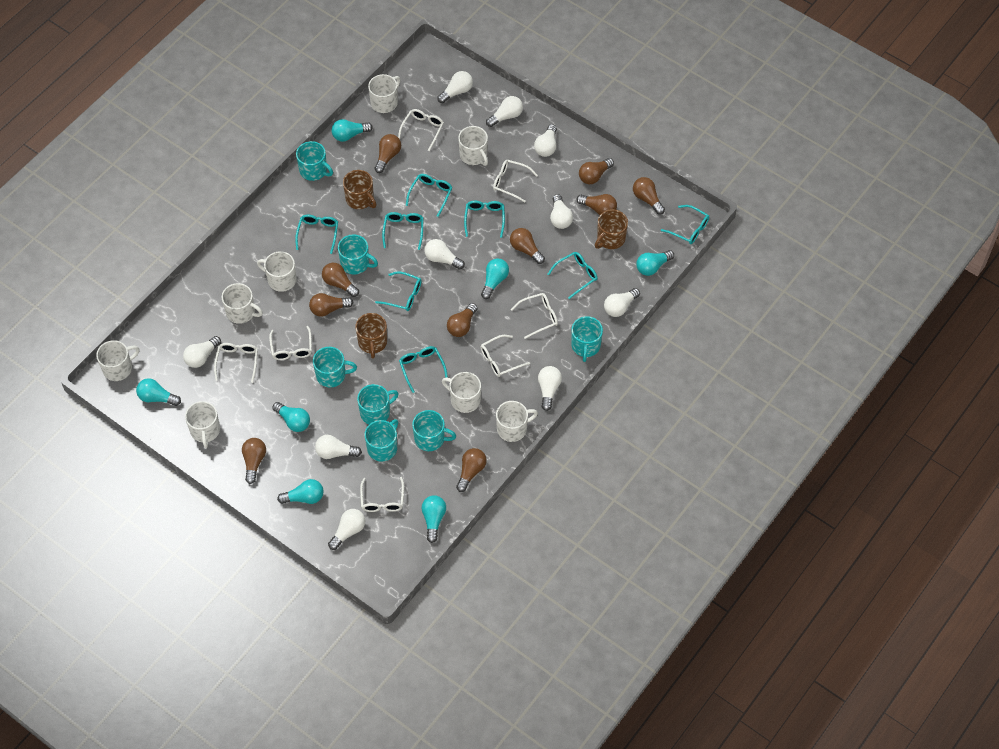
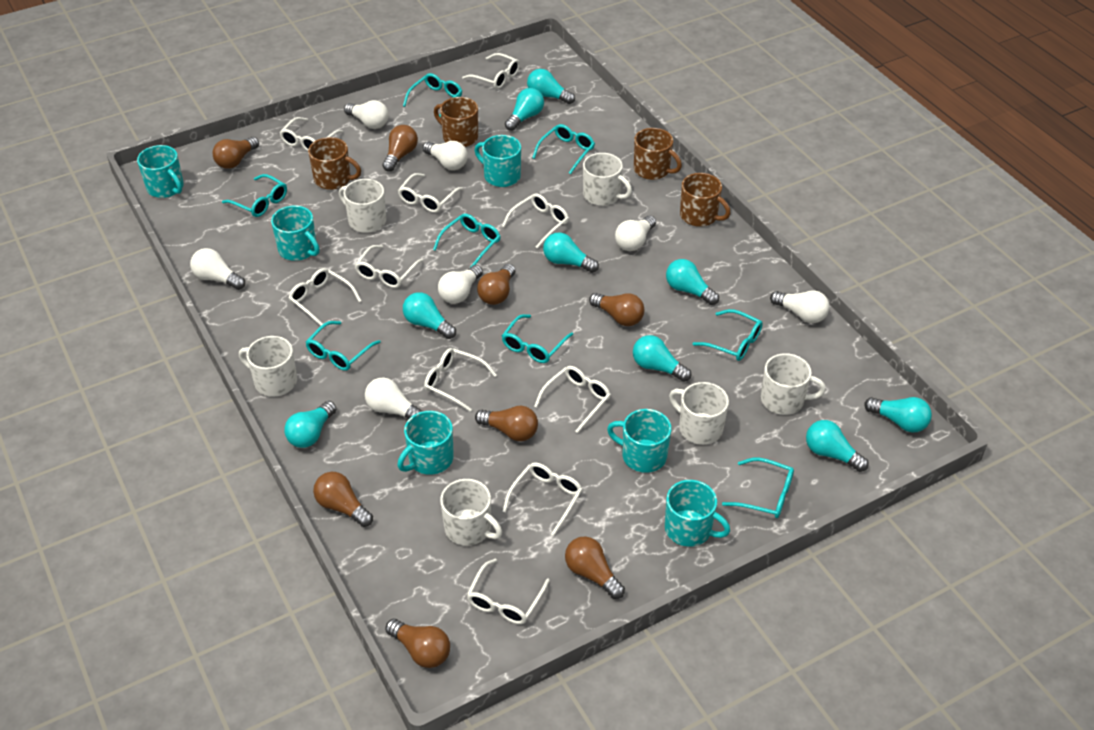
brown light bulb: [242,438,266,484] [309,293,353,317] [322,263,359,297] [375,134,401,173] [447,303,478,337] [456,448,487,492] [510,228,545,264] [576,194,617,215] [579,158,614,184] [633,177,665,214] = 10 -> [212,137,259,169] [313,472,373,527] [383,125,418,172] [385,619,450,668] [475,406,538,441] [477,264,515,305] [565,536,625,599] [589,293,644,326] = 8
brown mug: [343,170,377,209] [355,313,387,359] [595,209,628,249] = 3 -> [308,137,361,190] [434,97,478,147] [634,128,682,180] [680,173,731,227] = 4
turquoise light bulb: [136,378,181,406] [273,402,310,432] [277,479,324,504] [331,119,373,142] [421,495,446,543] [481,258,509,299] [636,250,674,276] = 7 -> [284,401,336,448] [403,292,456,339] [505,88,544,131] [527,69,575,104] [543,232,599,273] [633,335,691,382] [666,259,719,305] [806,420,869,472] [864,397,932,433] = 9
turquoise mug: [296,141,333,181] [313,347,357,388] [338,234,378,275] [357,384,399,424] [364,419,398,461] [412,410,456,451] [571,316,603,362] = 7 -> [137,145,184,198] [271,205,320,261] [397,411,454,475] [474,135,521,187] [607,409,671,473] [665,480,730,547] = 6
white glasses: [214,343,258,383] [269,326,312,360] [360,477,404,512] [398,109,444,151] [481,335,530,377] [493,160,538,202] [511,293,558,339] = 7 -> [279,117,343,151] [289,268,361,326] [355,245,424,288] [398,173,463,213] [424,348,497,411] [462,53,520,89] [467,559,550,624] [502,193,569,249] [502,463,583,536] [534,366,611,433] = 10
white light bulb: [183,336,221,368] [315,435,362,459] [328,509,365,550] [424,239,465,270] [437,71,473,103] [486,96,523,127] [534,124,557,157] [538,366,562,411] [550,194,573,229] [604,288,640,317] = 10 -> [190,248,245,290] [344,100,389,129] [365,377,423,419] [423,141,468,170] [438,265,483,304] [615,215,656,251] [770,290,830,323] = 7
white mug: [96,340,139,381] [185,401,220,448] [222,283,263,324] [257,251,297,292] [368,74,400,113] [442,372,481,413] [458,126,488,166] [496,401,538,442] = 8 -> [239,336,297,397] [339,179,386,233] [440,479,502,546] [583,153,632,206] [669,382,729,445] [761,353,826,415] = 6

